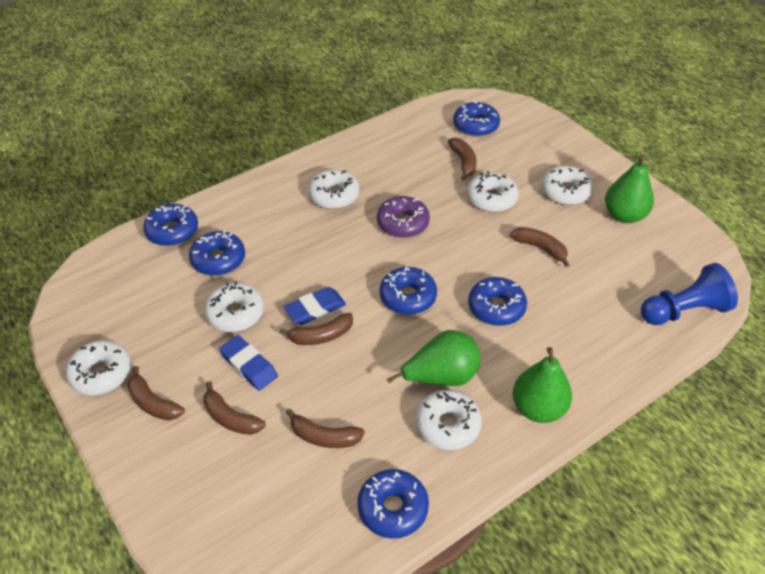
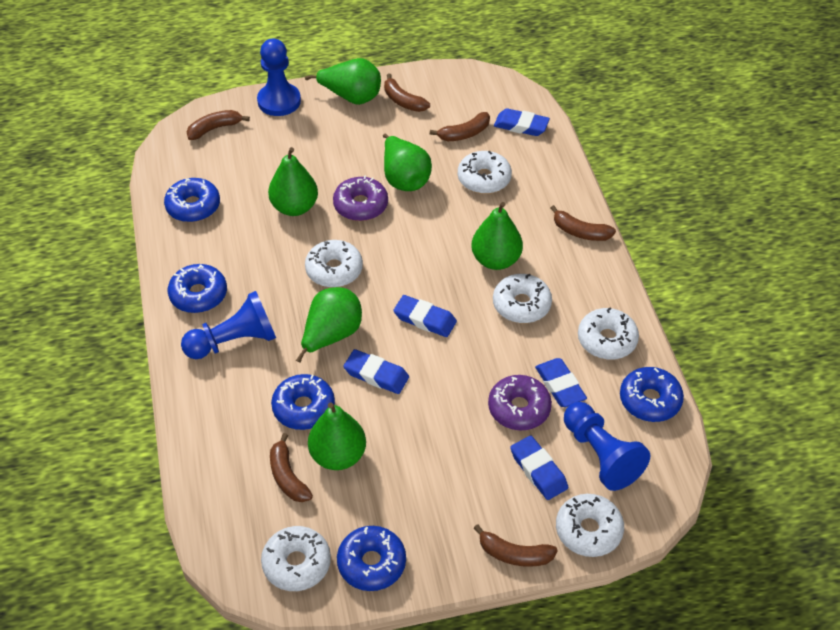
blue donut: [143,204,198,246] [189,230,245,276] [357,469,429,539] [379,267,437,315] [453,101,500,137] [468,277,527,326] = 6 -> [164,178,220,222] [168,264,227,313] [271,374,335,430] [337,526,406,591] [620,367,684,422] = 5
blue eraser: [219,335,278,391] [284,287,346,325] = 2 -> [343,349,409,394] [393,295,457,337] [494,108,550,136] [510,436,568,500] [535,358,587,407] = 5
blue pawn: [641,263,738,325] = 1 -> [181,291,276,359] [257,39,301,116] [564,402,650,491] = 3
green pear: [387,330,481,386] [513,347,572,423] [605,155,654,223] = 3 -> [268,147,318,216] [296,287,362,363] [305,58,381,105] [308,403,366,470] [383,133,432,191] [471,202,523,270] = 6
purple donut: [377,196,430,238] = 1 -> [333,175,388,221] [488,375,552,430] = 2

